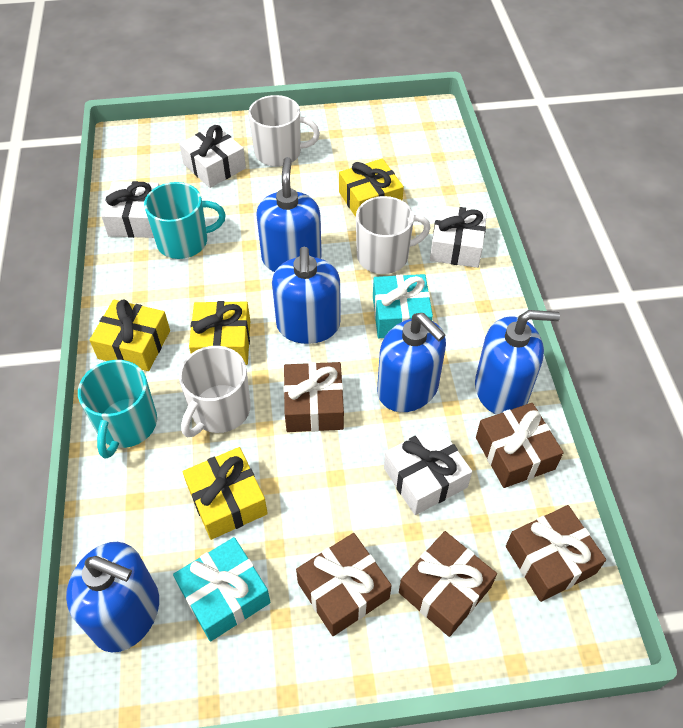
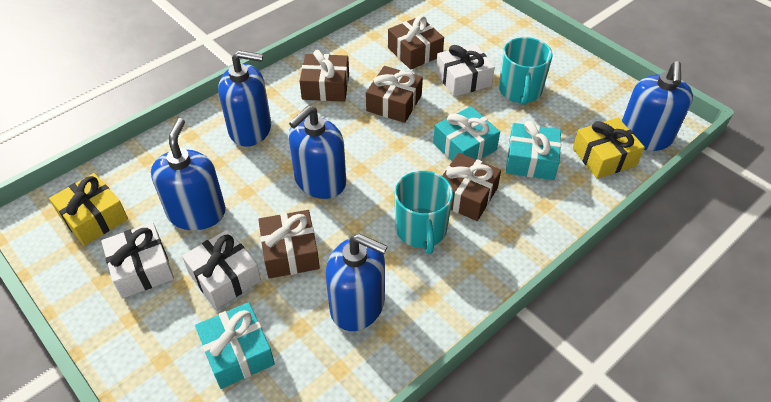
turquoise gift: [173,537,271,642] [373,274,433,338] = 2 -> [195,302,275,389] [433,106,500,161] [506,121,561,180] = 3
white gift: [101,181,159,238] [179,125,246,188] [384,425,472,515] [430,205,487,268] = 4 -> [101,222,174,298] [182,229,261,309] [436,43,495,97] = 3
white mug: [179,346,251,437] [249,95,320,167] [356,196,431,274] = 3 -> none = 0
yellow gift: [90,299,170,371] [183,447,268,540] [189,301,250,365] [339,158,404,217] = 4 -> [49,173,128,246] [573,117,645,179] = 2

